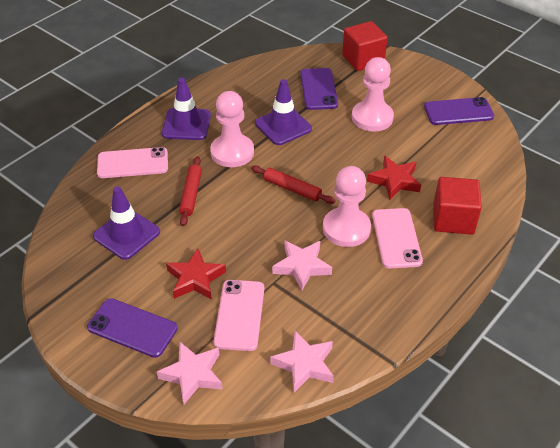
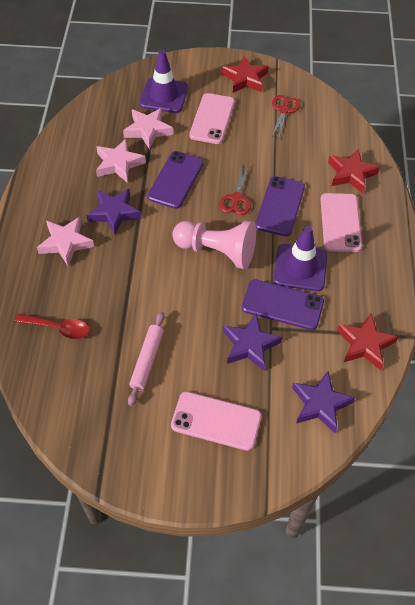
pink pawn: [210,91,254,167] [323,166,371,247] [352,57,394,131] = 3 -> [172,220,256,269] = 1
pink rolling pin: none = 0 -> [128,312,165,406] = 1
purple star: none = 0 -> [86,188,142,235] [223,313,282,371] [292,371,355,433] = 3
purple traffic cone: [93,186,160,260] [162,78,211,140] [255,79,312,145] = 3 -> [139,50,188,113] [273,226,327,291] = 2
red cube: [342,21,388,71] [433,177,482,235] = 2 -> none = 0
red rolling pin: [179,156,202,226] [251,166,335,204] = 2 -> none = 0
red scissors: none = 0 -> [219,166,251,215] [271,95,301,138] = 2
red spoon: none = 0 -> [15,314,90,339] = 1
red star: [166,248,226,300] [367,156,421,200] = 2 -> [222,56,269,93] [328,149,380,193] [337,314,398,370] = 3

